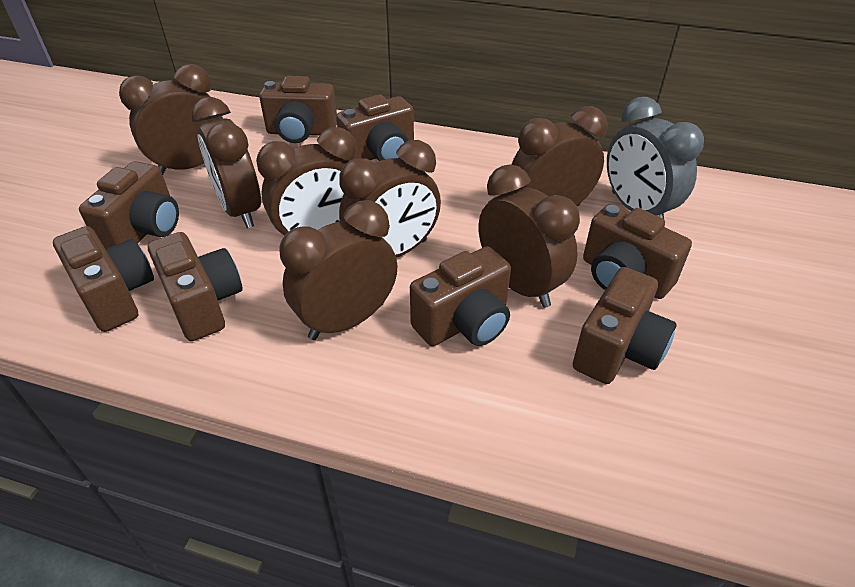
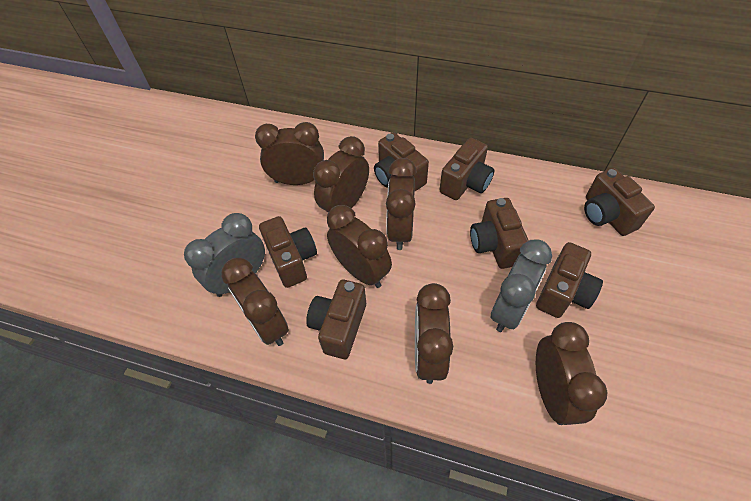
brown camera: [53,226,154,332] [79,161,179,249] [148,232,242,341] [259,76,337,143] [336,95,414,161] [410,246,511,346] [573,267,677,384] [583,204,692,299] = 8 -> [259,216,317,288] [306,280,366,359] [374,132,429,191] [439,138,495,200] [470,198,529,269] [536,242,603,318] [584,168,655,236] = 7
grey clock: [607,97,704,227] = 1 -> [184,213,265,297] [491,239,552,332] = 2

